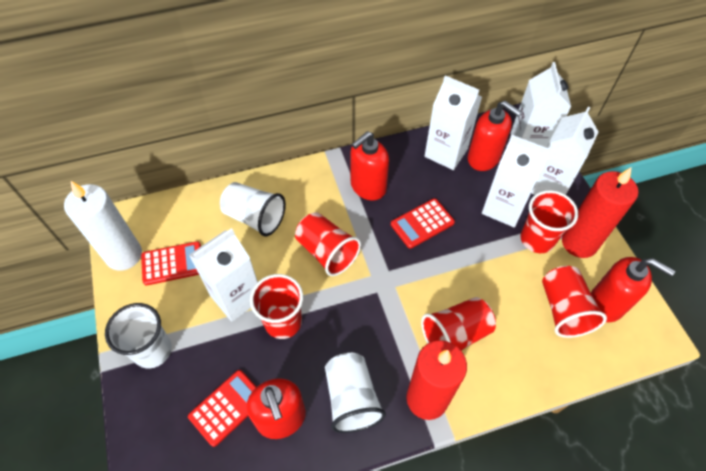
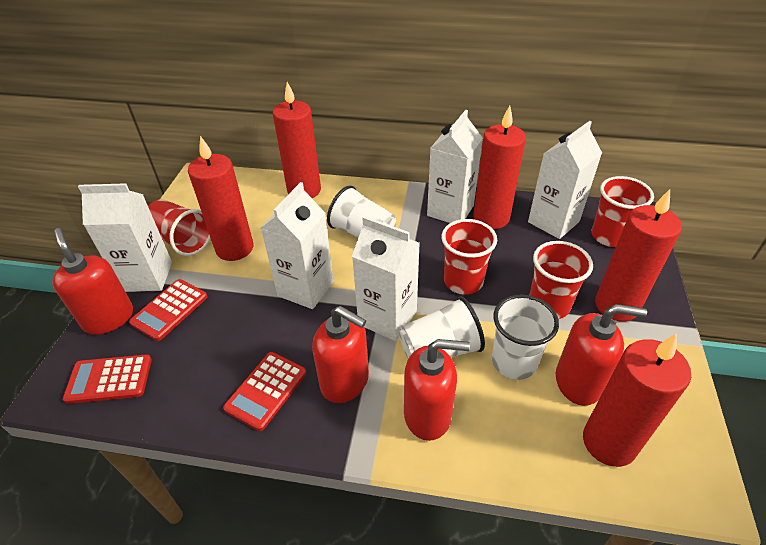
red candle: [406,340,467,420] [562,167,638,258] = 2 -> [188,136,253,261] [273,82,321,198] [473,106,526,229] [583,334,691,467] [595,189,682,322] = 5
red cup: [250,274,303,339] [295,212,361,276] [421,297,496,351] [521,190,578,253] [542,266,607,338] = 5 -> [148,199,210,256] [441,219,497,295] [530,241,593,319] [591,176,654,247] = 4
white candle: [64,181,142,271] = 1 -> none = 0

